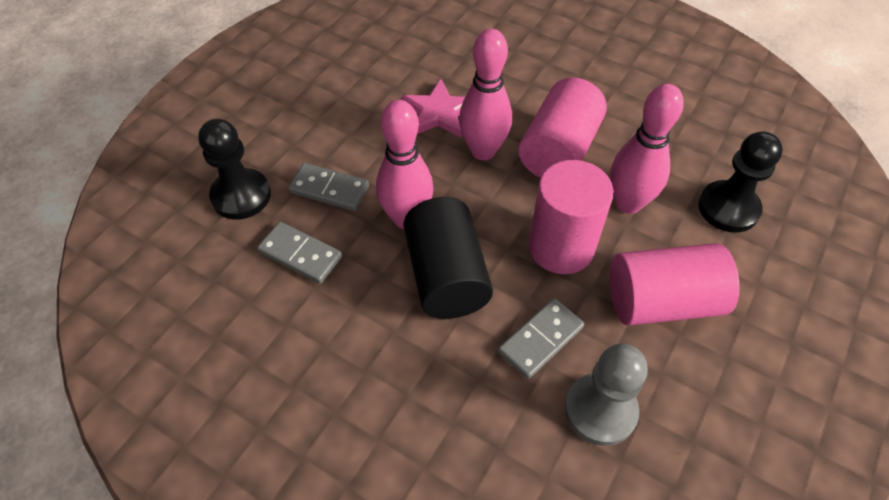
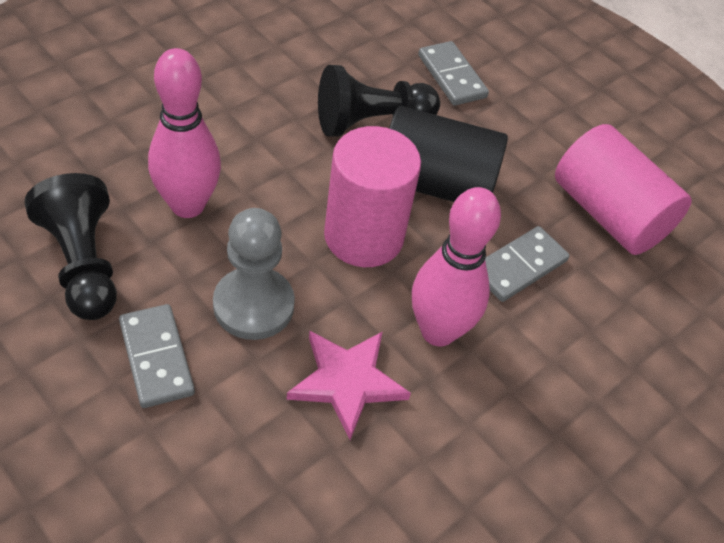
pink bowling pin: [376,100,434,229] [459,29,512,160] [610,84,684,214] = 3 -> [148,48,221,218] [412,187,501,346] = 2
pink cylinder: [518,77,607,178] [529,160,614,274] [610,243,740,326] = 3 -> [324,126,421,267] [555,124,692,255] = 2

